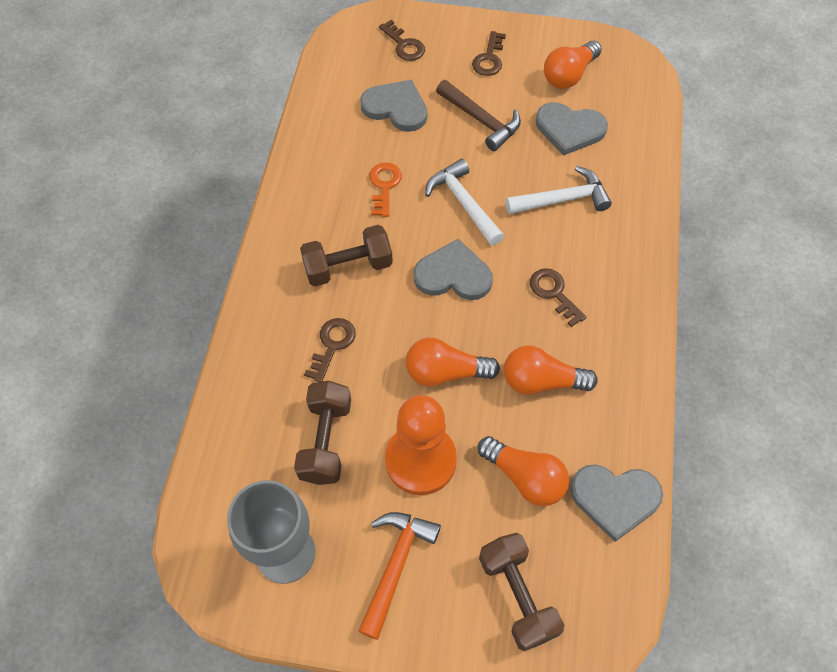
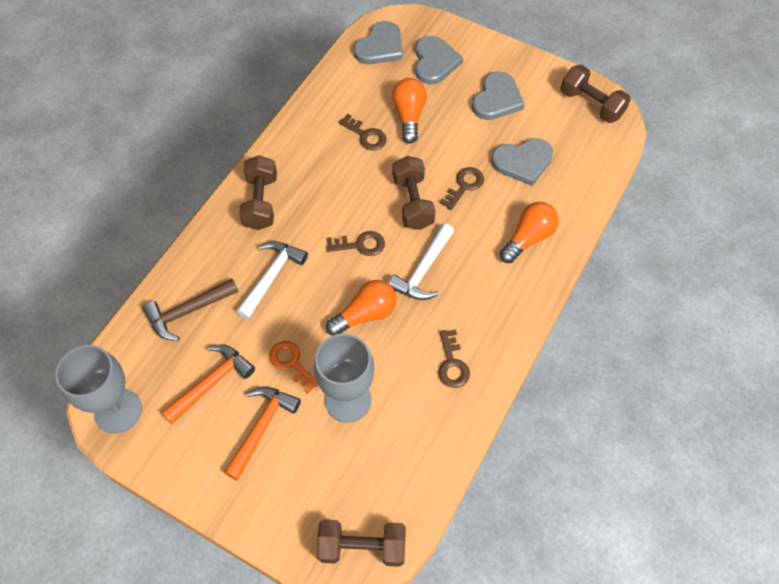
brown dumbbell: [294,381,351,485] [300,225,393,286] [479,533,564,651] = 3 -> [239,155,277,230] [317,519,406,567] [393,156,435,230] [561,65,631,123] = 4
grey goblet: [227,480,315,584] = 1 -> [55,345,142,434] [314,334,374,423] = 2
orange hammer: [358,512,441,640] = 1 -> [161,344,255,424] [224,386,301,481] = 2
orange light bulb: [406,337,500,387] [478,436,569,506] [504,345,598,395] [544,41,602,89] = 4 -> [326,280,397,336] [392,78,427,143] [500,202,559,263] = 3
orange pawn: [385,395,457,495] = 1 -> none = 0

